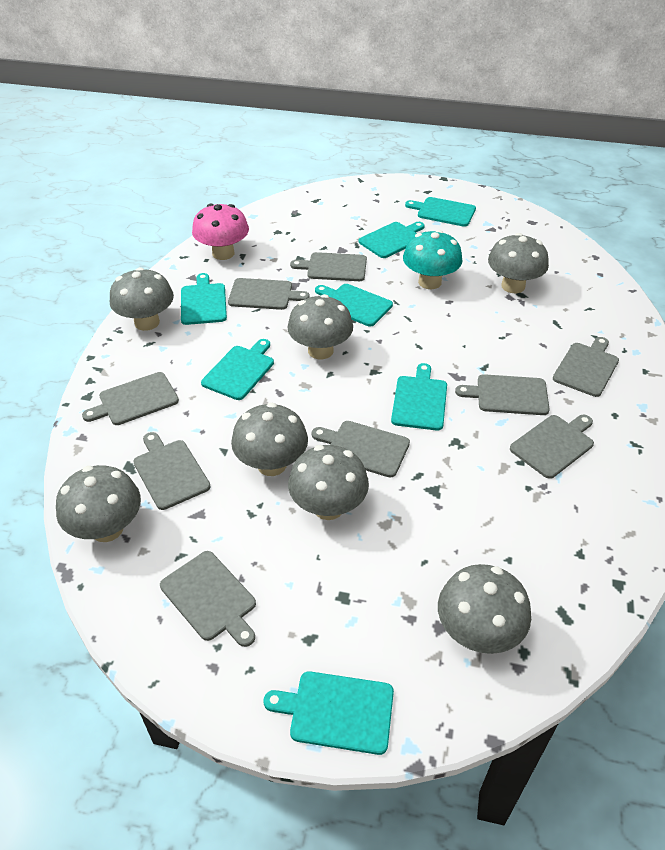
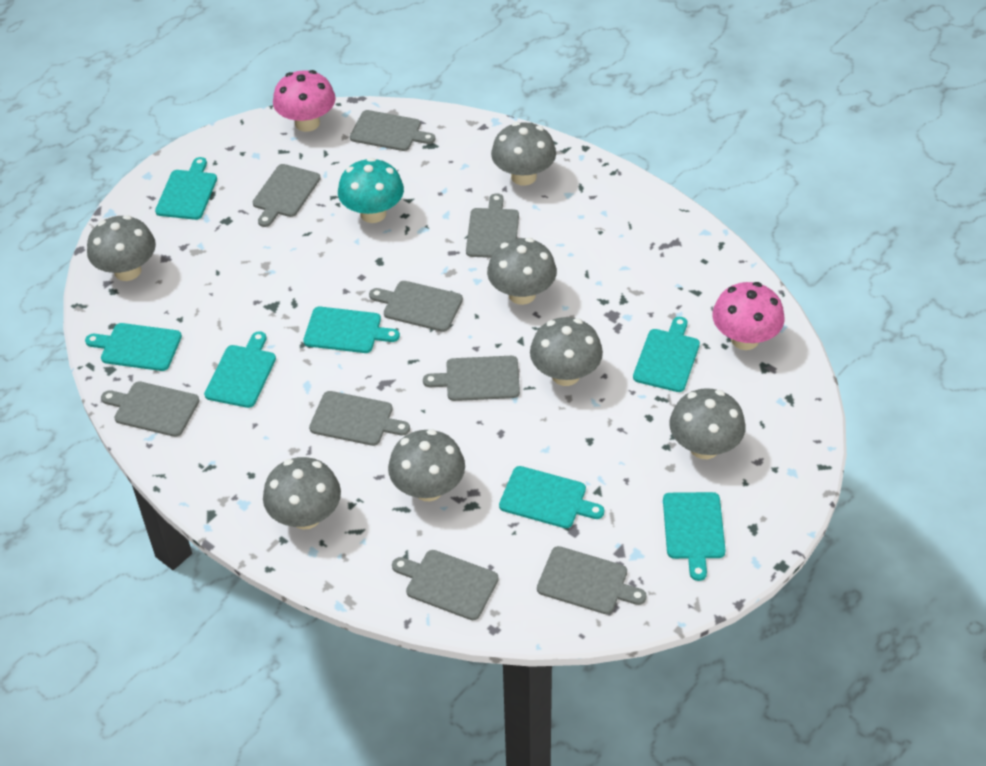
pink mushroom: [192,204,249,260] = 1 -> [273,70,336,132] [712,282,785,350] = 2

